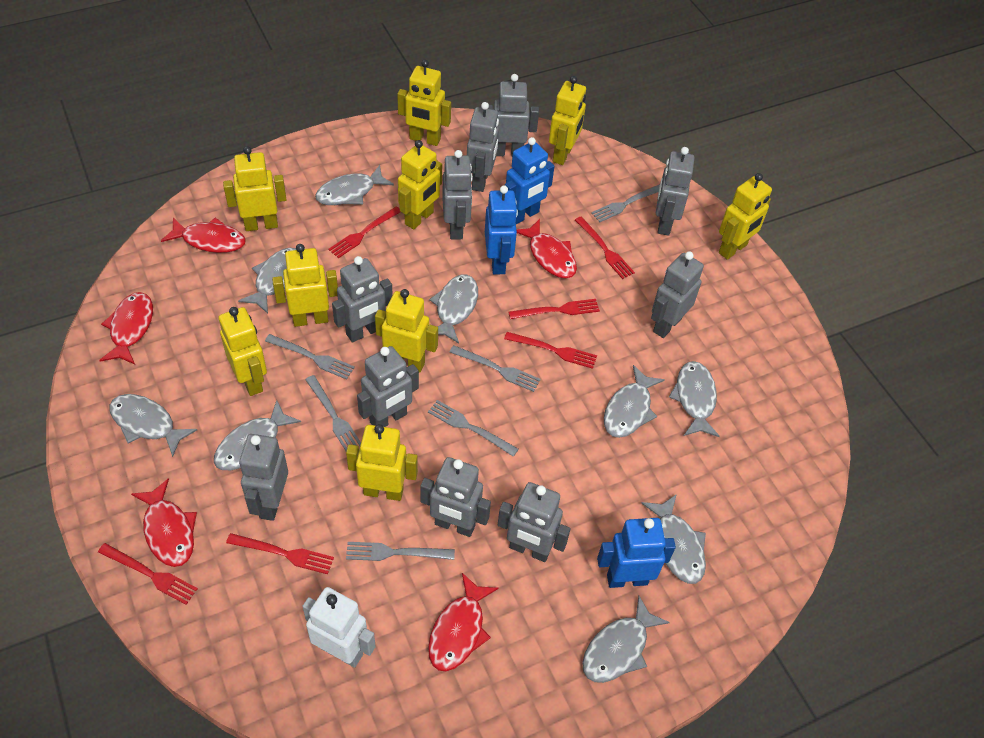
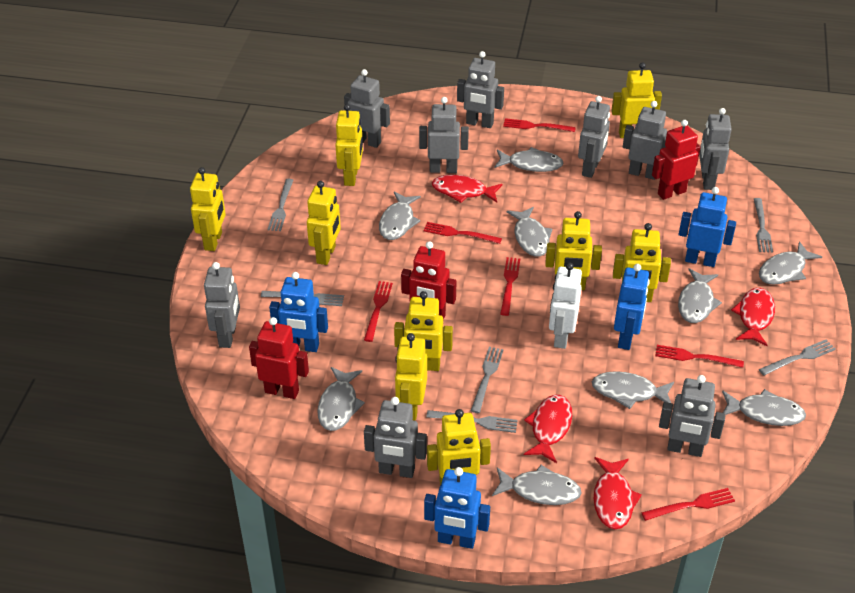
blue robot: [485,185,518,275] [505,137,554,224] [597,518,676,588] = 3 -> [269,272,328,352] [424,467,490,549] [614,264,650,350] [679,187,736,267] = 4
grey robot: [239,434,288,521] [332,256,393,343] [357,346,419,427] [420,457,491,537] [442,150,473,240] [467,102,499,192] [488,74,539,156] [498,482,571,562] [651,251,704,338] [656,147,694,236] = 10 -> [204,262,240,348] [344,69,390,148] [364,397,427,478] [419,97,469,173] [457,51,504,128] [578,96,610,178] [623,101,667,180] [659,375,726,457] [699,108,732,190] = 9
red fish: [99,292,153,364] [131,478,197,567] [161,218,246,253] [428,573,499,671] [517,219,577,278] = 5 -> [432,175,502,203] [524,395,572,463] [594,457,642,529] [731,288,775,346] = 4
red robot: none = 0 -> [249,317,309,399] [401,241,456,320] [652,120,701,200] = 3

